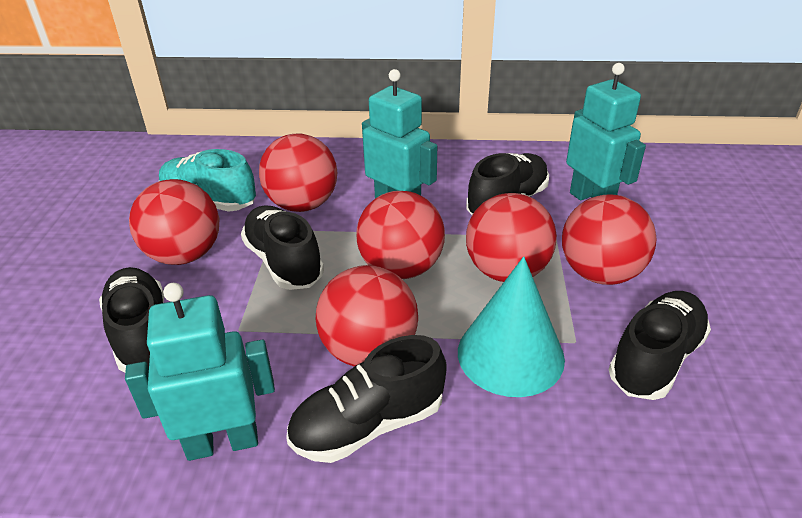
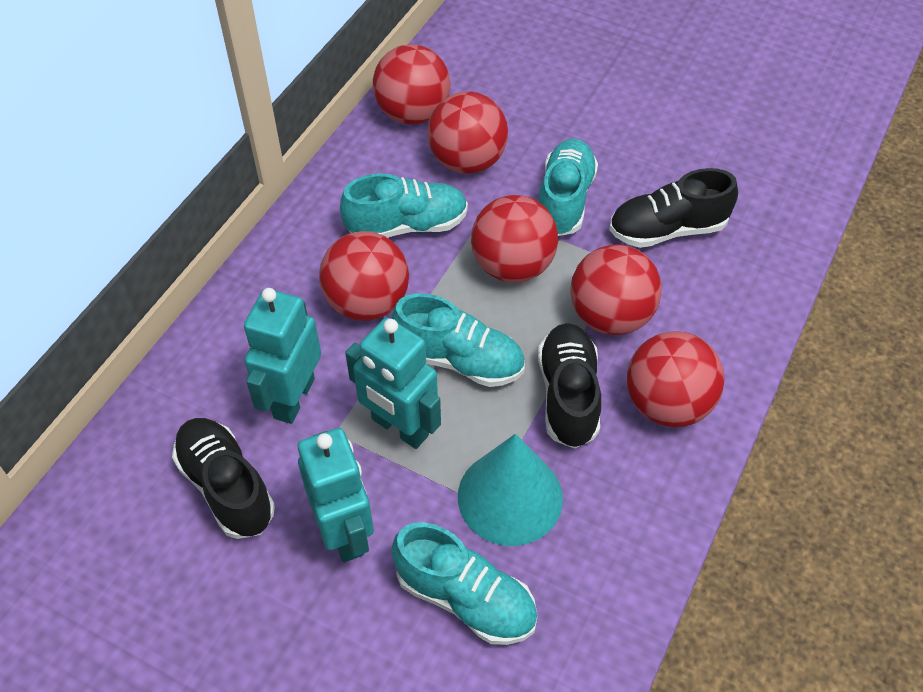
black shoe: [99,267,164,372] [241,205,324,290] [286,335,447,463] [466,153,549,215] [609,291,711,400] = 5 -> [172,418,275,539] [538,323,601,448] [609,168,738,248] = 3
turquoise shoe: [159,149,256,212] = 1 -> [340,173,468,238] [391,293,525,387] [392,522,537,645] [539,139,598,236] = 4

